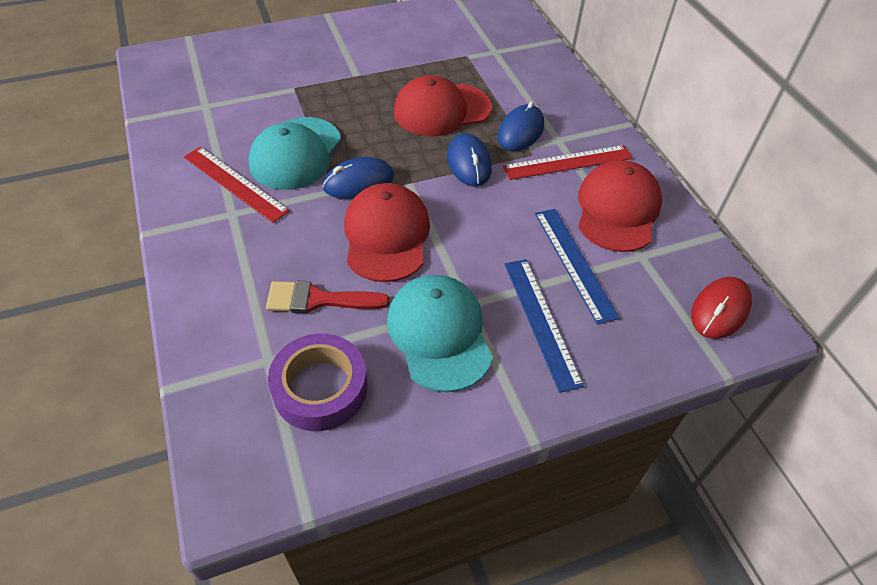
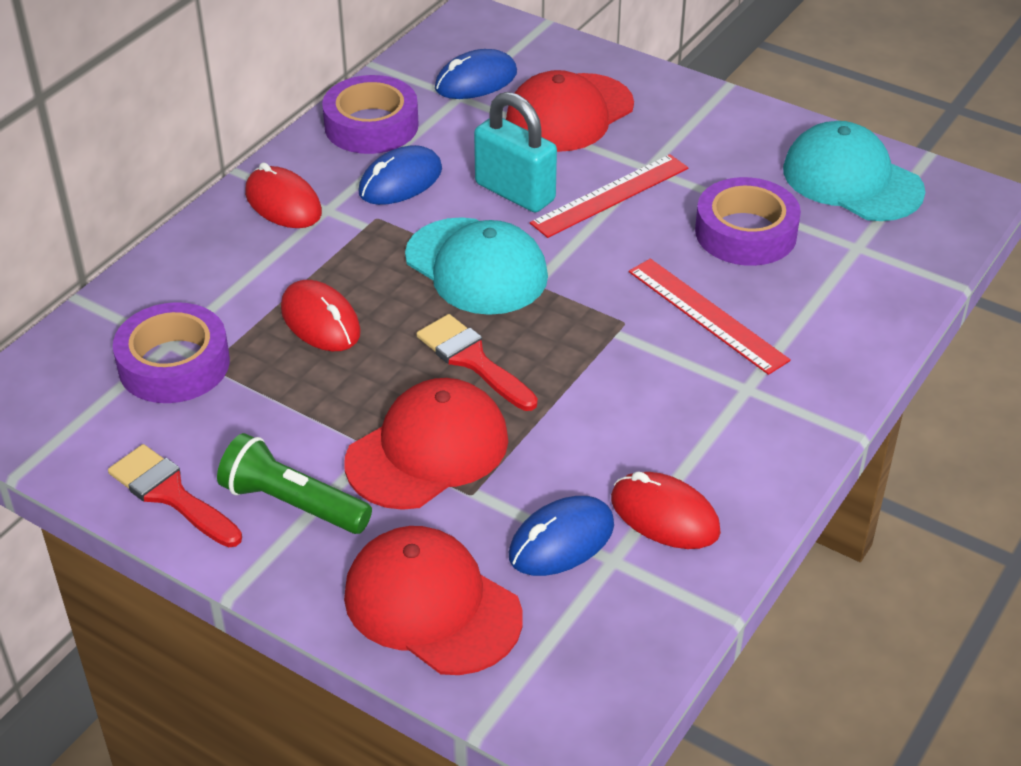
blue ruler: [505,259,584,393] [535,209,620,325] = 2 -> none = 0
green flashlight: none = 0 -> [217,433,372,534] = 1
purple tape: [268,333,367,431] = 1 -> [113,302,230,403] [322,75,419,154] [695,177,801,266] = 3
red brush: [266,280,390,314] = 1 -> [108,444,242,547] [417,314,538,411] = 2
red mouse: [691,277,752,339] = 1 -> [245,162,322,228] [281,280,361,351] [611,471,721,549] = 3
turquoise padlock: none = 0 -> [474,92,557,213] = 1

